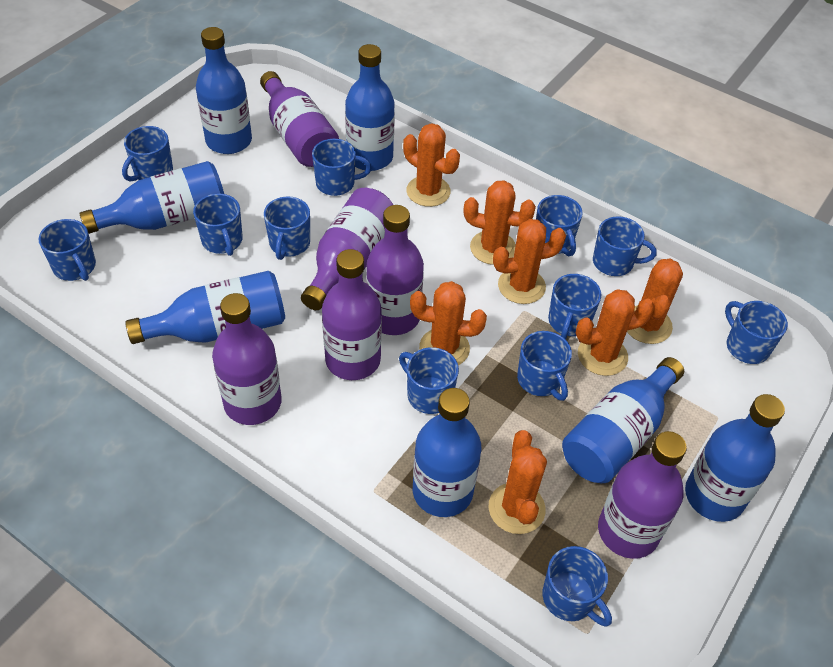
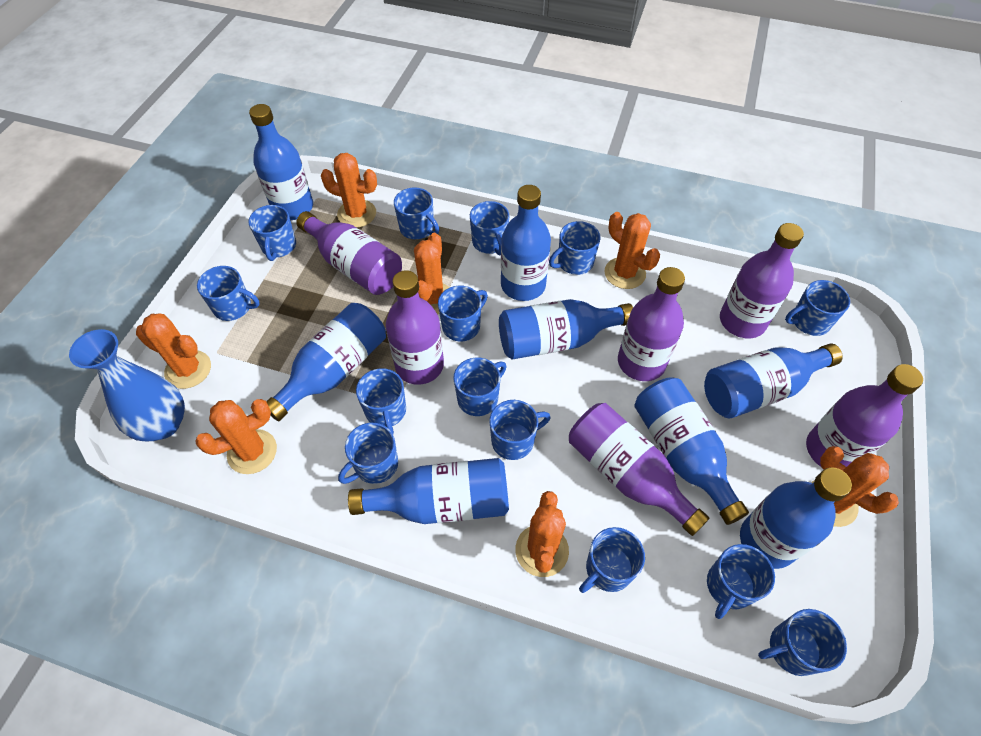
blue bottle: [80,161,224,234] [125,271,285,344] [196,27,252,154] [345,44,395,171] [413,388,481,517] [562,357,684,483] [685,394,785,522] = 7 -> [249,104,313,220] [266,303,386,421] [348,458,509,524] [499,299,633,360] [501,185,551,301] [635,377,749,525] [704,344,843,419] [740,467,852,569] = 8
blue mug: [39,219,96,281] [122,126,173,181] [193,194,243,256] [264,197,310,260] [312,139,371,196] [399,347,459,414] [517,331,572,401] [536,195,583,256] [542,546,612,626] [548,274,601,340] [593,216,657,276] [725,301,788,364] = 12 -> [197,266,260,321] [248,205,296,261] [338,423,398,484] [356,368,406,434] [394,187,439,239] [438,286,488,341] [453,357,507,416] [470,201,509,255] [489,400,551,460] [549,221,601,275] [579,527,645,593] [707,544,775,619] [758,609,847,676] [785,280,850,336] = 14
blue vase: none = 0 -> [69,329,185,441] = 1

